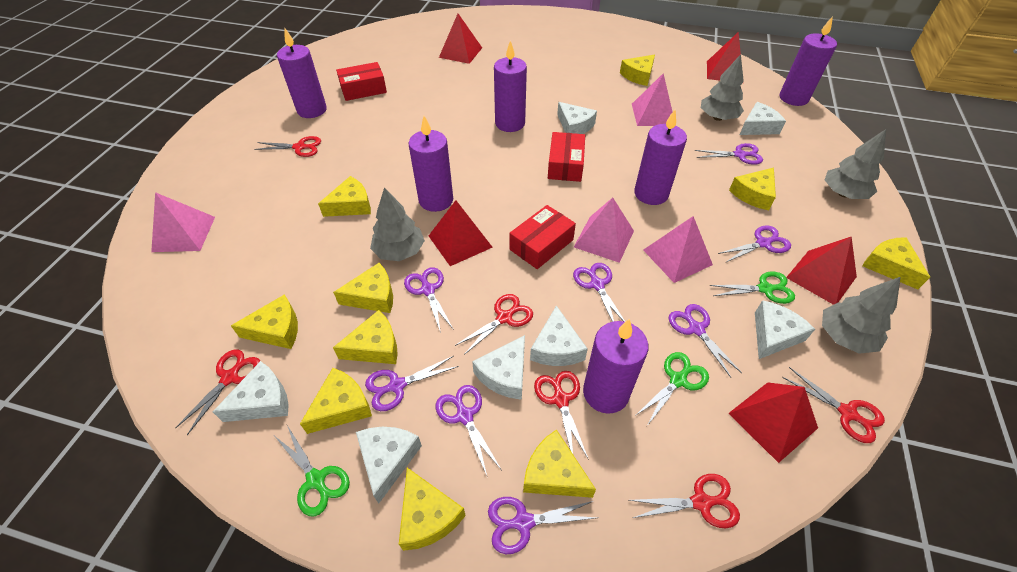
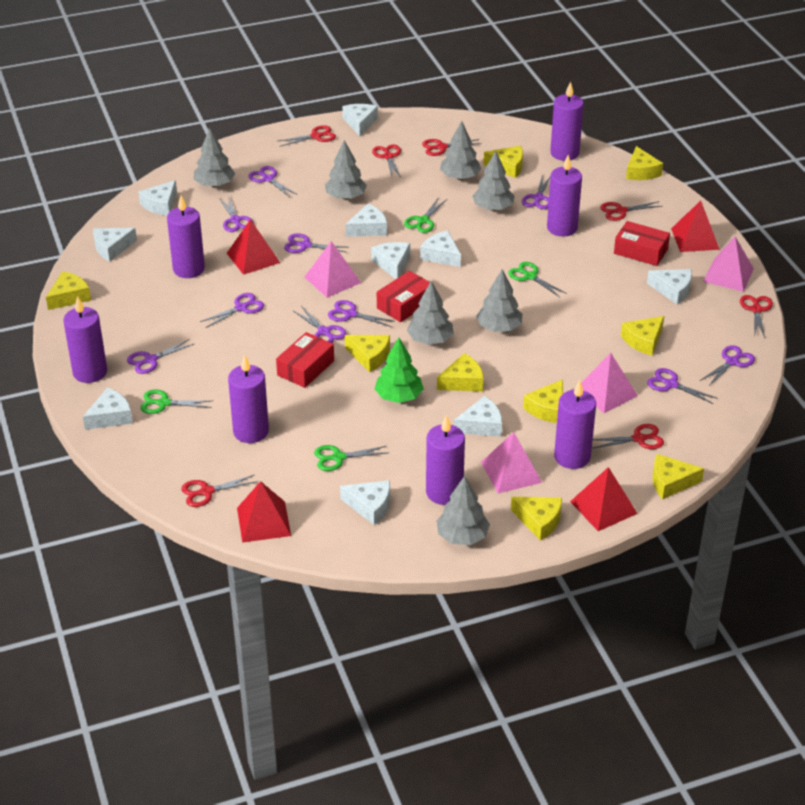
green scissors: [275,425,350,517] [635,352,709,426] [709,272,795,304] = 3 -> [140,390,213,414] [314,445,387,471] [404,197,447,233] [508,262,567,297] = 4
green tree: none = 0 -> [375,338,424,403] = 1
grey tree: [370,187,425,261] [701,54,744,121] [822,277,900,354] [825,129,886,199] = 4 -> [194,128,235,187] [325,140,367,200] [407,281,454,345] [436,476,490,545] [440,121,481,180] [472,151,515,211] [476,269,523,332] = 7
purple candle: [277,28,327,118] [409,116,453,212] [494,40,527,132] [583,318,648,414] [634,109,687,205] [779,16,837,106] = 6 -> [63,296,107,383] [167,196,205,278] [228,355,269,443] [426,415,465,505] [547,155,582,237] [550,81,584,161] [554,380,596,469] = 7
purple scissors: [365,356,459,411] [404,267,454,333] [436,385,501,475] [488,497,597,554] [573,263,625,322] [668,304,742,378] [695,143,763,165] [718,226,791,263] = 8 -> [127,339,194,374] [200,293,264,328] [219,196,254,232] [248,166,296,197] [284,233,347,253] [294,306,347,343] [328,300,395,327] [522,174,551,209] [647,368,718,404] [700,345,755,386] = 10
red pyramid: [429,200,493,266] [439,14,482,64] [707,32,741,81] [728,382,818,463] [786,236,857,305] = 5 -> [227,219,280,275] [237,481,291,543] [570,467,638,531] [671,201,720,252] = 4
red scissors: [175,349,260,435] [254,136,321,157] [455,294,533,355] [534,371,589,460] [629,474,740,528] [782,367,885,443] = 6 -> [181,475,258,507] [278,125,336,146] [372,144,401,177] [422,139,482,156] [593,424,664,449] [600,201,663,221] [740,295,773,338] = 7
white cheese: [213,361,289,422] [356,427,422,504] [472,335,525,400] [530,305,588,366] [557,102,597,134] [740,102,786,135] [755,300,815,359] = 7 -> [83,387,133,430] [93,228,137,261] [139,180,177,216] [340,480,390,525] [342,104,378,136] [346,204,387,237] [371,242,410,279] [420,230,461,267] [454,396,502,437] [647,269,692,304] = 10
yellow cheese: [231,294,298,349] [300,368,372,434] [318,176,371,217] [333,263,393,313] [333,310,398,364] [399,468,466,551] [523,430,596,498] [620,55,655,86] [729,167,776,210] [862,237,930,290] = 10 -> [46,271,91,310] [345,335,390,372] [437,353,484,392] [483,146,523,178] [511,497,562,541] [523,379,563,423] [621,316,664,356] [626,146,663,180] [653,454,704,499] = 9

